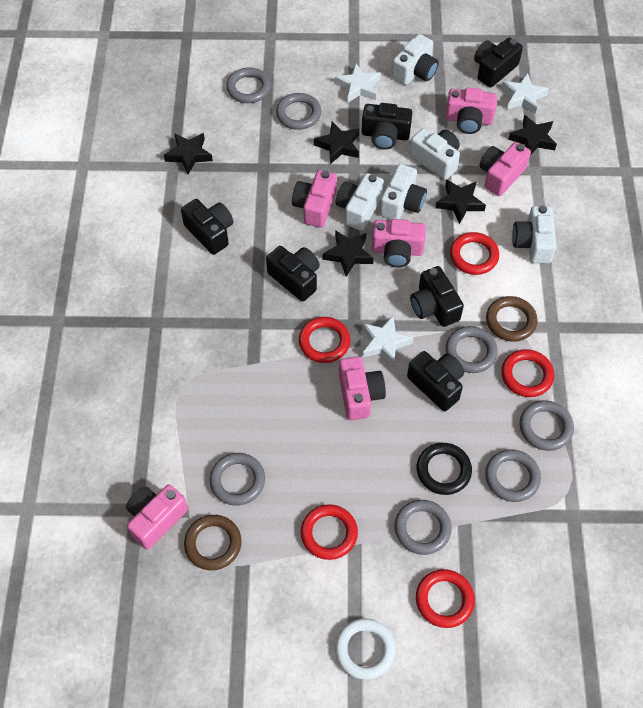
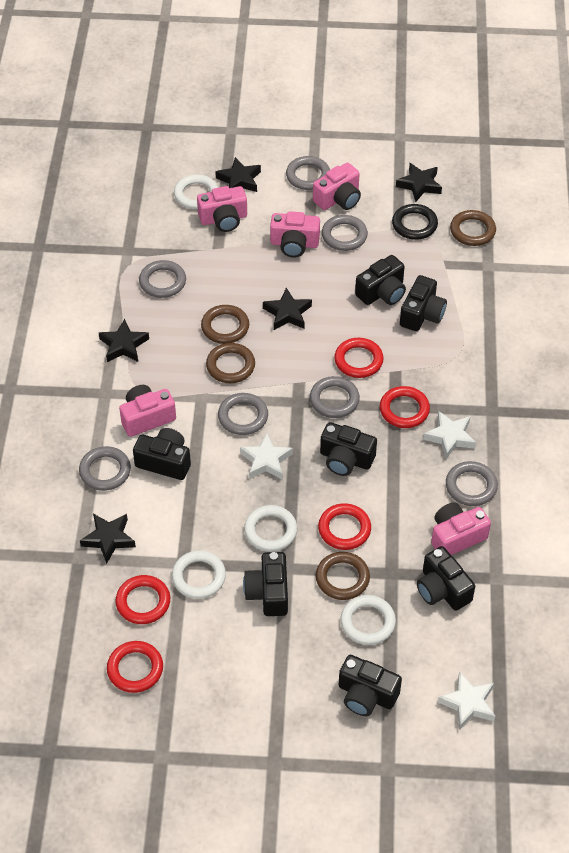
black camera: [181,199,233,255] [266,246,320,301] [362,103,412,150] [407,351,464,411] [410,266,464,327] [474,38,523,87] = 6 -> [133,428,191,480] [243,552,288,616] [320,422,377,476] [339,655,402,716] [355,255,406,305] [400,275,447,331] [417,546,475,611] = 7
brown ring: [184,515,242,570] [486,296,538,342] = 2 -> [201,305,249,344] [206,343,255,383] [316,552,370,600] [450,210,496,246] = 4
pink camera: [126,485,188,550] [292,170,337,228] [339,356,386,420] [372,219,426,267] [445,87,497,134] [479,142,531,196] = 6 -> [119,385,176,437] [197,186,247,232] [270,211,320,257] [313,163,361,210] [431,502,491,555] = 5
white camera: [336,173,384,231] [380,164,427,220] [392,34,439,85] [409,128,460,180] [512,205,557,263] = 5 -> none = 0
white ring: [335,618,395,680] = 1 -> [172,551,226,599] [174,175,218,209] [244,505,297,552] [340,595,396,645] = 4

